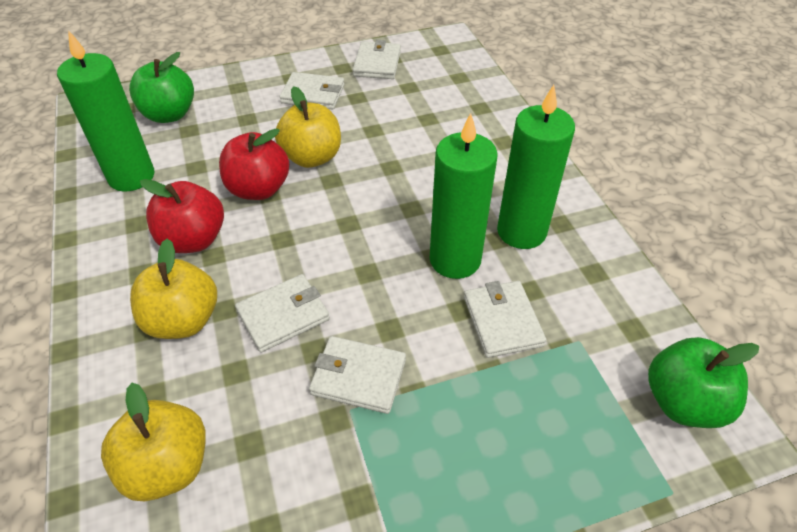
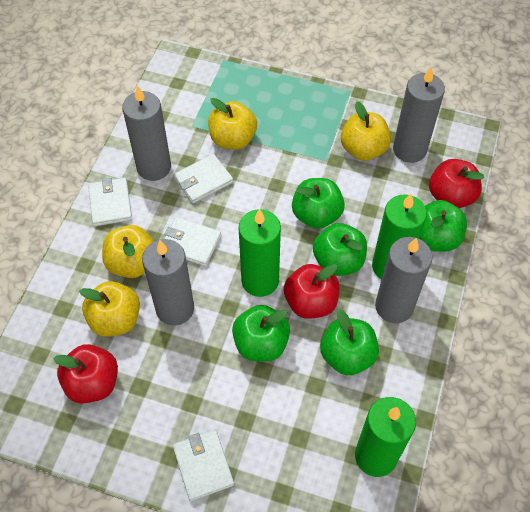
green apple: [129,52,194,123] [648,337,759,428] = 2 -> [232,305,290,361] [292,178,345,229] [313,223,367,276] [320,310,379,375] [420,200,467,252] = 5
grey candle: none = 0 -> [122,85,171,181] [142,239,194,326] [375,237,432,323] [393,66,445,163] = 4
red apple: [140,179,224,253] [219,128,289,200] = 2 -> [53,344,118,404] [284,264,340,319] [429,159,484,208] = 3
white wallet: [235,274,330,352] [280,72,345,110] [309,336,406,414] [353,40,401,79] [464,281,547,358] = 5 -> [88,178,132,226] [164,217,221,266] [173,430,234,501] [174,154,233,204] = 4
yellow apple: [101,383,206,501] [130,239,217,339] [275,86,341,168] = 3 -> [79,281,140,337] [102,225,154,278] [208,98,257,150] [341,101,391,161] = 4

